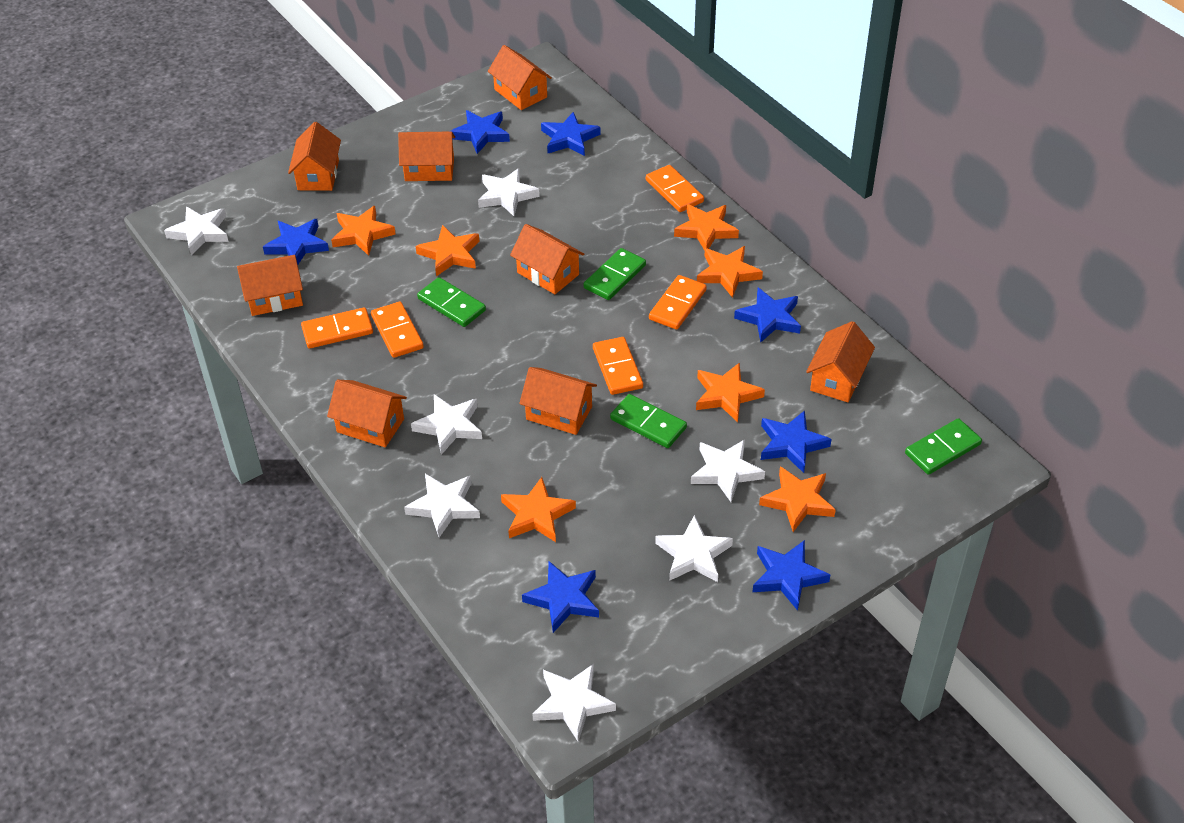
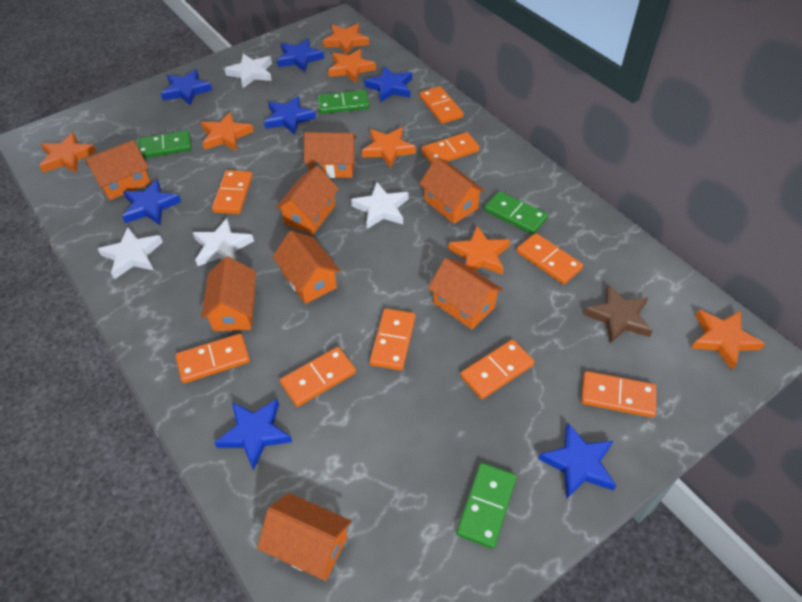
brown star: none = 0 -> [583,285,653,344] = 1
orange domino: [301,307,373,348] [371,302,424,358] [593,337,643,395] [646,165,704,212] [649,275,707,330] = 5 -> [176,334,250,383] [212,170,253,214] [280,347,356,407] [370,308,416,371] [419,86,464,124] [421,132,480,164] [461,339,534,399] [517,233,583,284] [581,371,657,418] = 9
white star: [164,206,229,255] [404,474,480,537] [411,394,482,455] [478,168,540,216] [532,664,616,742] [655,515,733,582] [691,439,765,502] = 7 -> [98,227,163,279] [193,218,254,266] [224,54,272,88] [351,182,408,229] = 4

